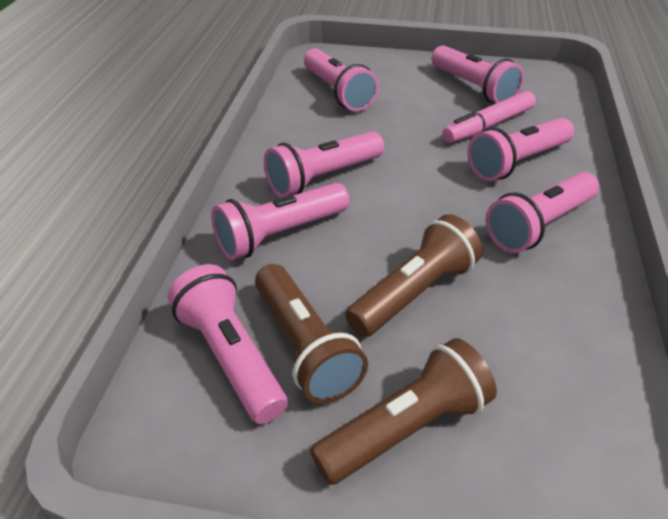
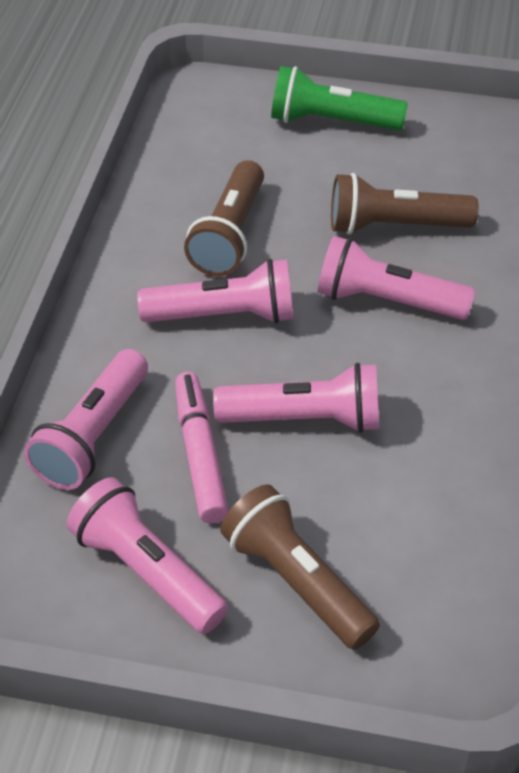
green flashlight: none = 0 -> [271,66,408,131] = 1
pink flashlight: [168,264,288,424] [211,183,350,260] [264,131,384,198] [304,48,379,111] [432,45,524,103] [468,118,574,181] [486,172,599,253] = 7 -> [24,349,148,490] [67,477,228,634] [137,259,294,324] [213,363,379,433] [318,236,475,320] = 5

